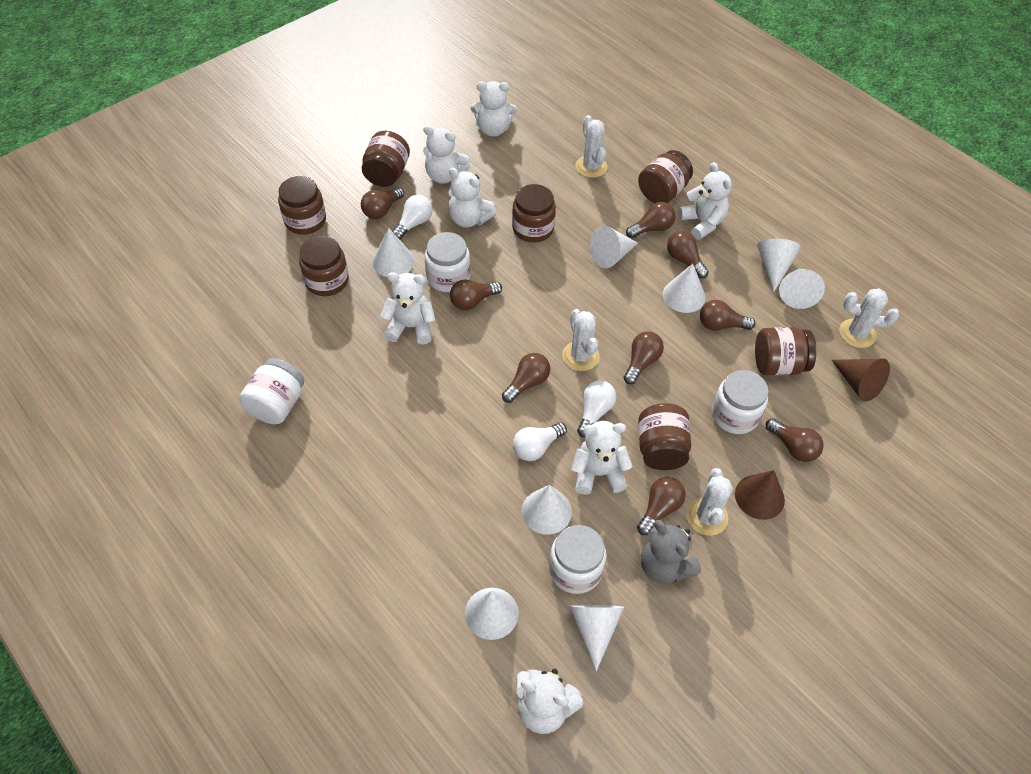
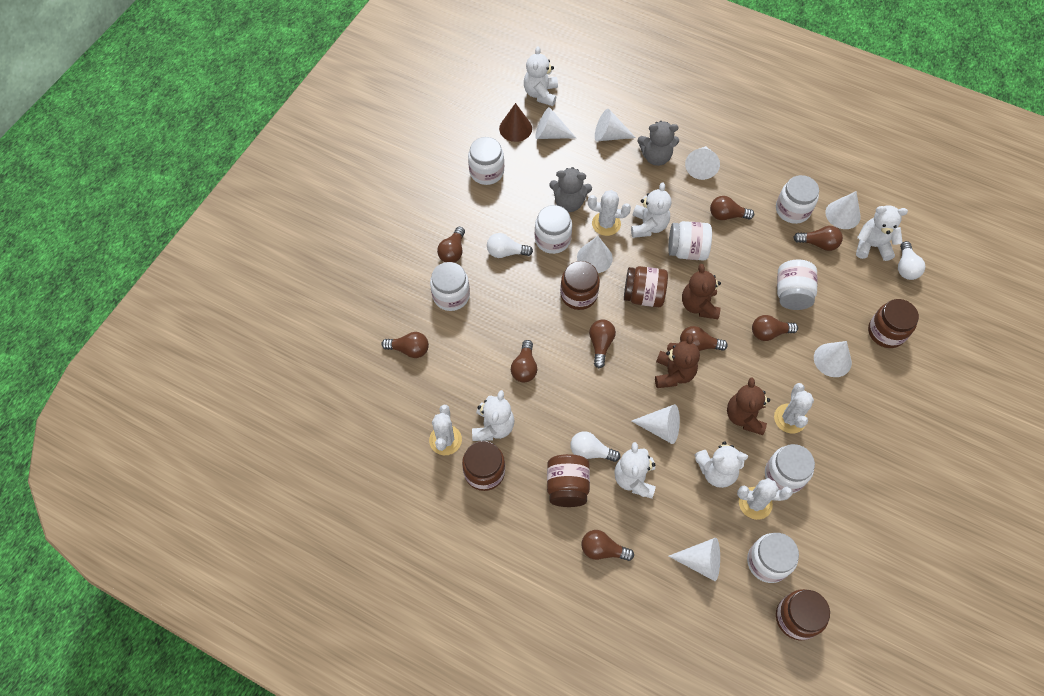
brown cone: [735,470,785,520] [832,359,890,402] = 2 -> [499,103,532,142] = 1
brown jar: [278,176,326,235] [299,236,349,296] [362,131,410,187] [512,184,556,243] [638,150,693,203] [638,403,691,470] [755,327,817,376] = 7 -> [462,441,505,491] [547,454,590,507] [560,261,600,310] [624,266,668,307] [776,589,830,640] [868,299,919,348] = 6
brown teddy bear: none = 0 -> [655,334,700,388] [682,264,721,319] [727,378,770,435] = 3
grey teddy bear: [641,520,701,584] = 1 -> [549,167,592,212] [638,121,679,166] = 2
white jar: [239,358,304,424] [425,232,470,292] [549,525,606,594] [712,370,768,434] = 4 -> [430,262,470,311] [468,137,504,185] [535,205,572,254] [668,221,712,261] [747,533,799,583] [765,444,815,494] [776,175,819,224] [777,260,817,310] = 8
white teddy bear: [380,272,436,345] [423,126,470,184] [448,168,497,228] [470,81,517,137] [516,669,583,734] [571,421,633,495] [678,162,732,240] = 7 -> [472,390,514,441] [524,46,558,106] [614,442,656,499] [631,182,671,238] [695,441,748,488] [856,205,908,261] = 6

